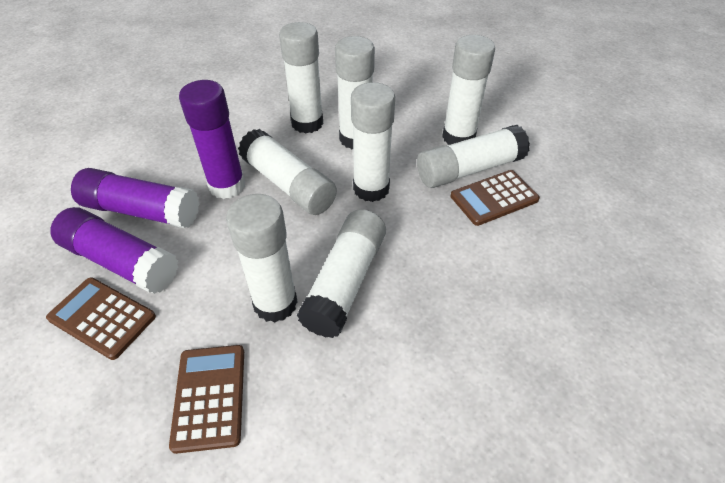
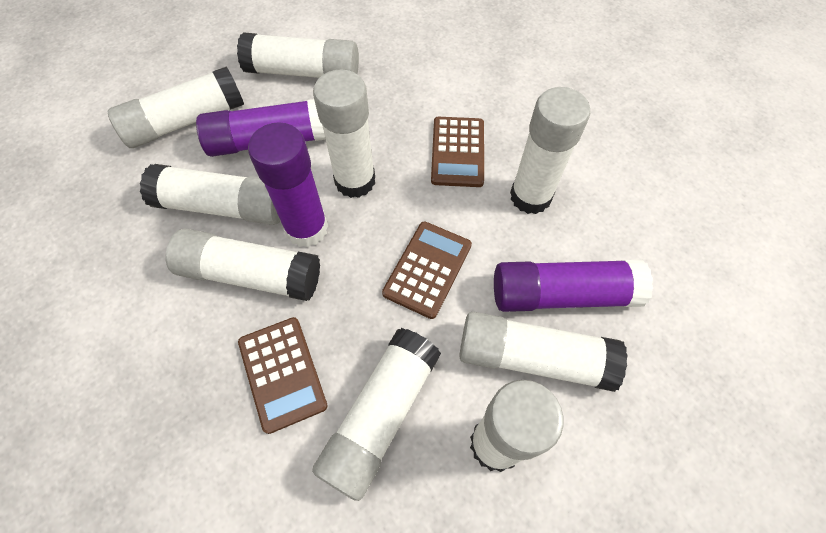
white glue stick: [226,194,298,323] [238,129,337,215] [279,22,323,134] [297,209,386,338] [335,36,375,149] [351,82,395,202] [417,125,530,188] [442,35,495,145] = 8 -> [107,66,244,148] [140,164,281,225] [166,229,320,301] [237,32,359,78] [312,328,441,501] [313,69,375,198] [459,312,628,392] [470,380,564,472] [510,87,590,214] = 9

